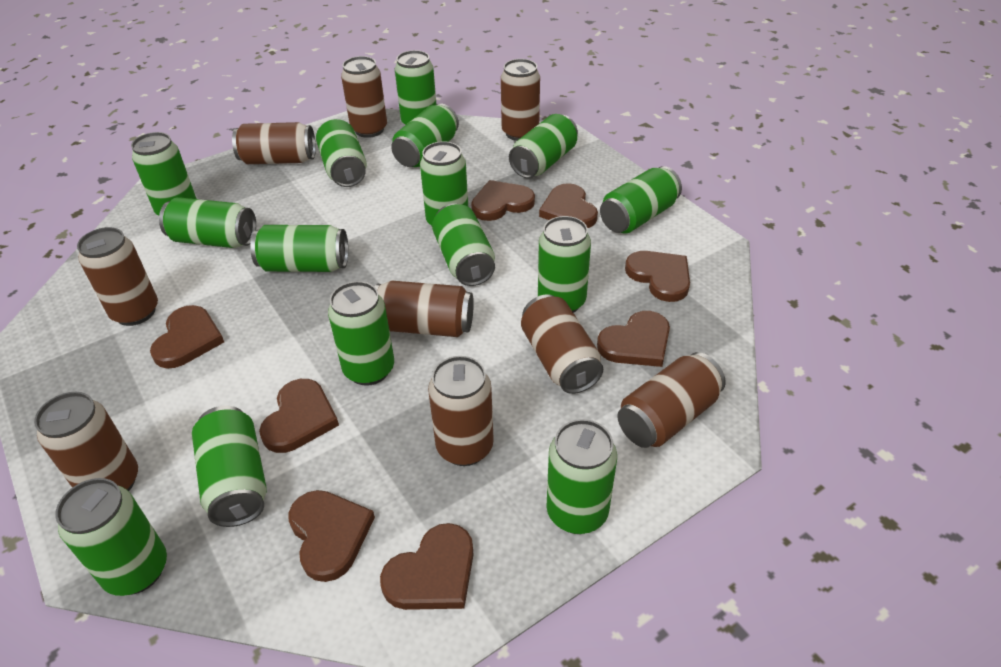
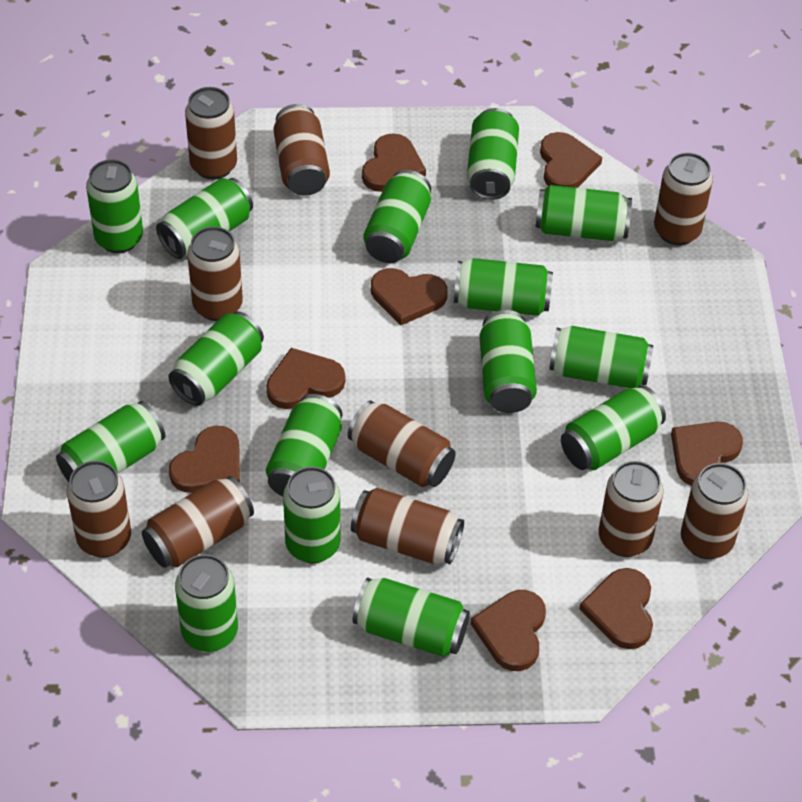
brown can: [34,392,138,491] [77,227,158,326] [232,122,316,164] [341,56,387,138] [375,281,474,337] [428,356,494,466] [501,59,540,141] [521,294,603,394] [617,352,726,448] = 9 -> [67,460,131,558] [142,476,254,568] [185,87,237,180] [187,227,243,321] [274,104,330,196] [348,401,456,487] [351,488,464,564] [599,461,663,557] [654,152,713,246] [681,463,748,559] = 10

